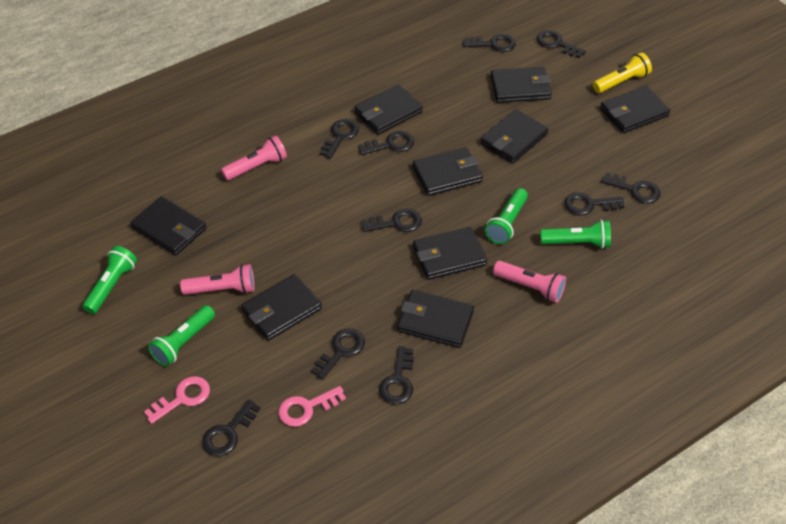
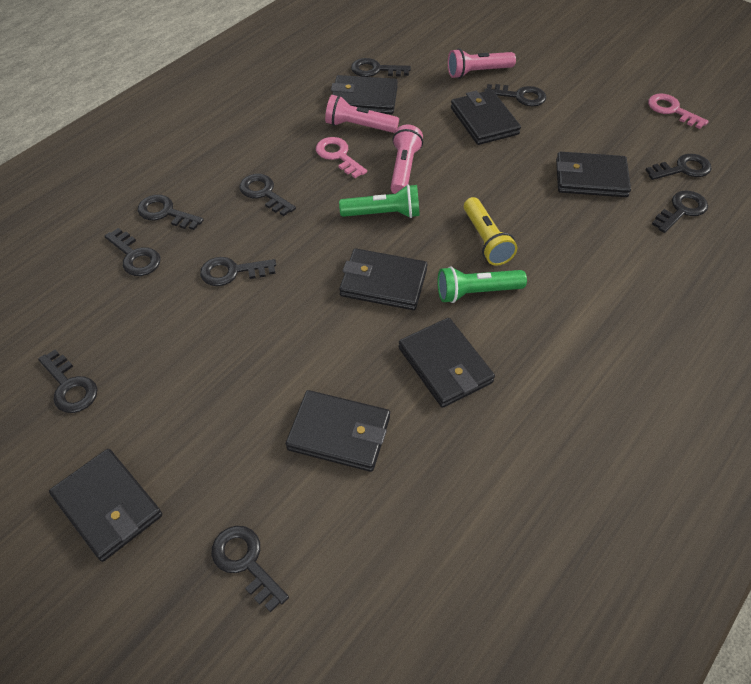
black wallet: [130,196,207,256] [241,274,322,341] [354,84,423,135] [397,290,474,348] [413,147,483,196] [413,227,487,280] [480,109,548,164] [490,67,552,103] [600,86,670,133] = 9 -> [49,449,162,562] [286,390,390,472] [331,75,398,114] [339,248,427,310] [398,318,495,408] [451,90,521,145] [556,152,631,197] = 7
green flashlight: [82,246,137,314] [148,305,215,367] [485,188,528,244] [540,220,611,249] = 4 -> [339,184,420,218] [437,266,527,303] = 2

